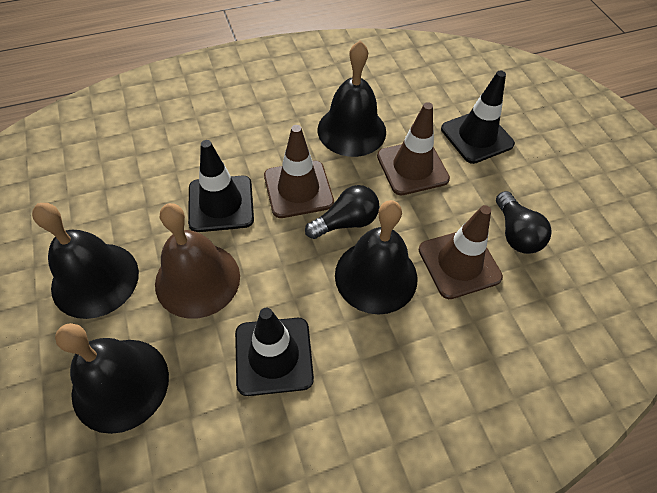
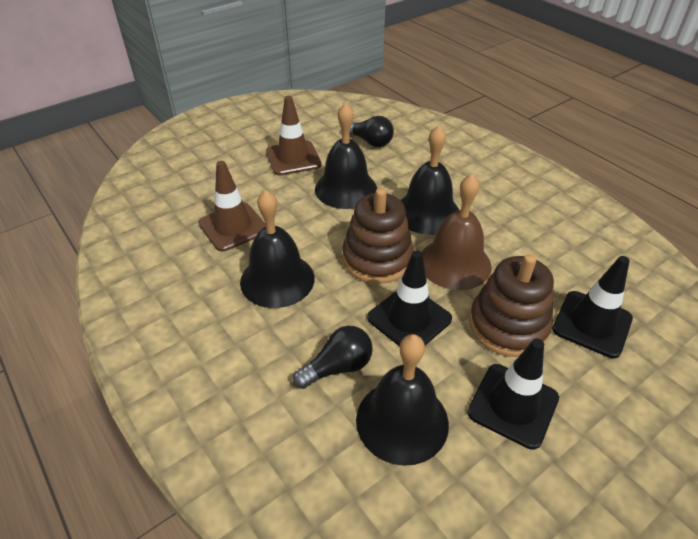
brown stacking toy: none = 0 -> [343,188,414,284] [469,254,554,357] = 2
brown traffic cone: [264,125,334,218] [377,102,450,195] [419,205,503,299] = 3 -> [198,161,266,252] [266,96,321,176] = 2

